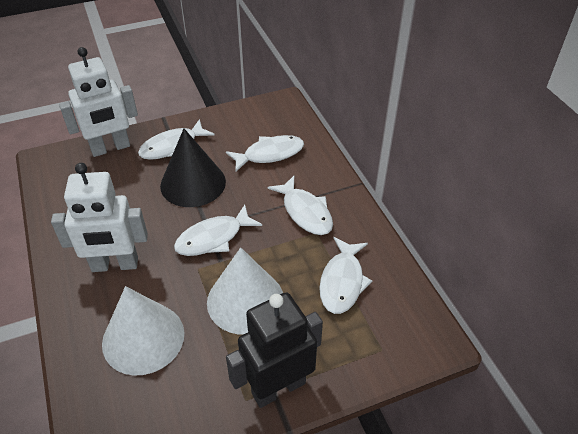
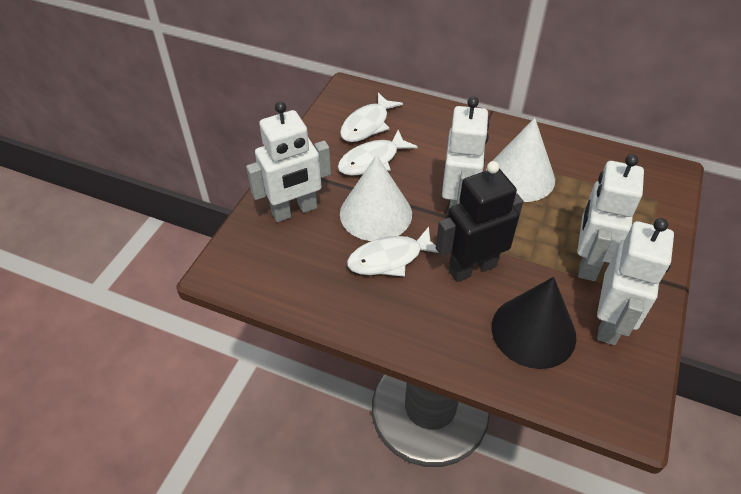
white fish: [138,119,215,160] [174,205,262,256] [226,135,304,172] [267,176,333,235] [319,237,372,314] = 5 -> [338,130,418,176] [340,93,403,142] [347,227,438,277] = 3
white robot: [51,163,148,272] [59,47,138,157] = 2 -> [246,101,331,222] [442,97,489,208] [578,154,644,281] [597,218,674,345] = 4

